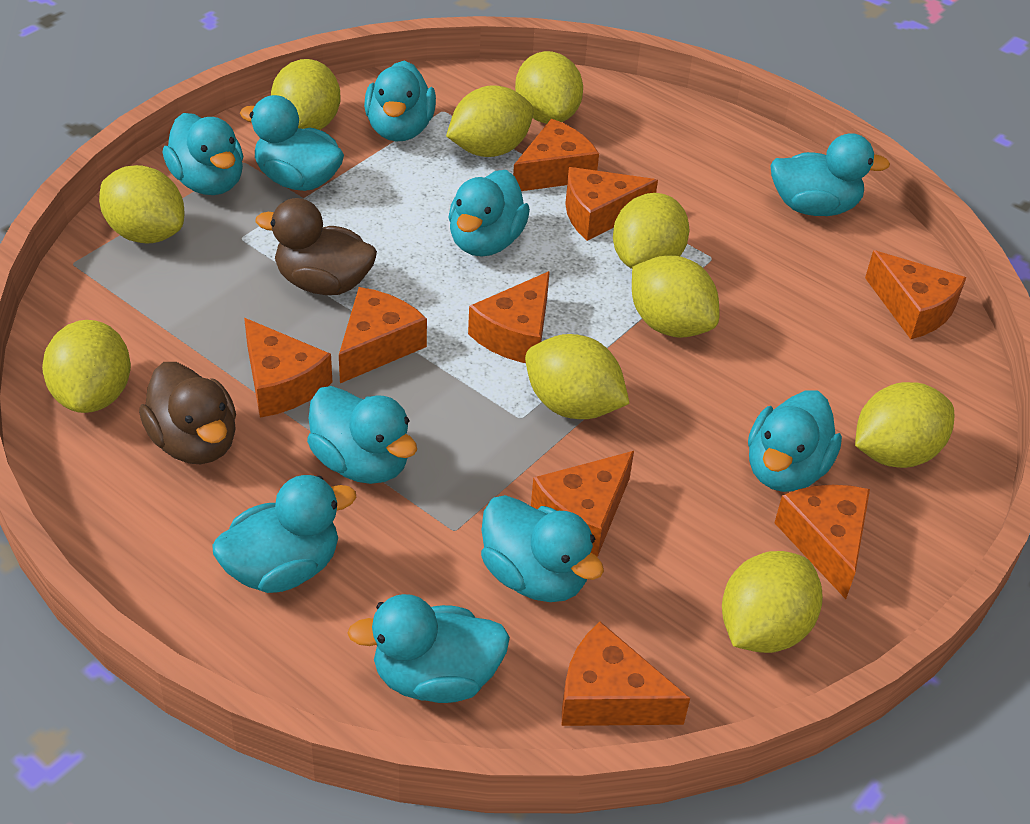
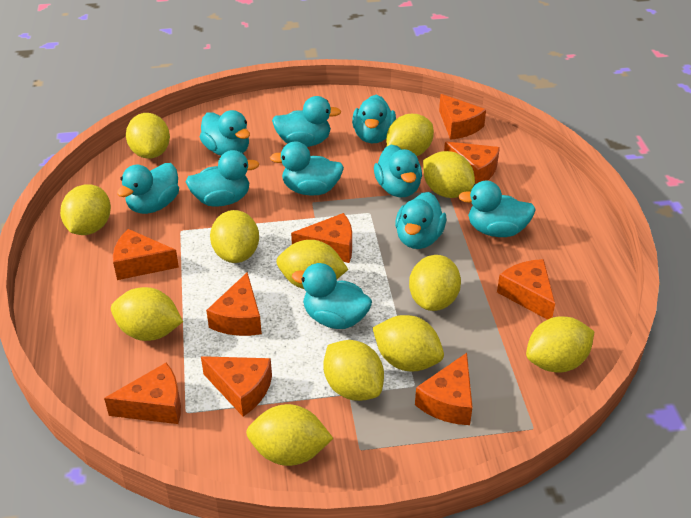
brown duck: [139,362,236,464] [255,198,377,295] = 2 -> none = 0
yellow lemon: [42,320,131,413] [99,165,185,244] [271,59,341,130] [446,85,534,157] [515,51,583,124] [525,334,630,419] [613,193,689,269] [632,255,719,338] [722,551,823,653] [855,382,954,468] = 10 -> [60,184,111,235] [111,287,183,341] [126,113,170,159] [210,210,259,263] [246,404,333,466] [276,240,348,289] [323,340,384,401] [373,315,444,372] [386,114,434,156] [409,255,461,311] [423,151,475,198] [526,316,594,373] = 12

